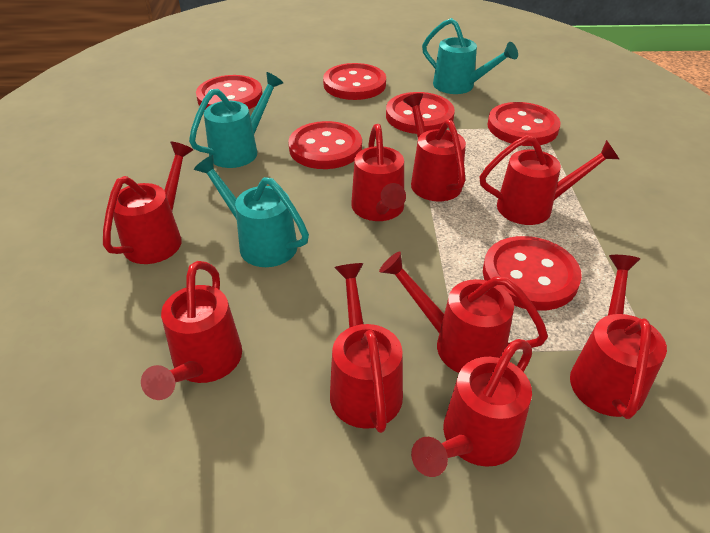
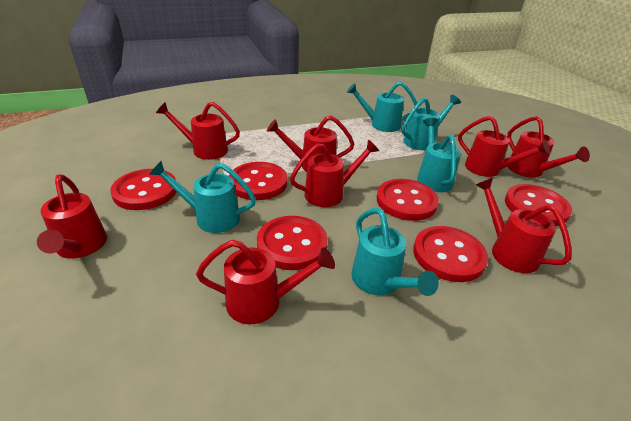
red watering can: [103,142,193,264] [141,261,242,400] [330,263,403,433] [351,124,406,221] [379,251,548,373] [403,93,466,201] [411,339,532,477] [479,135,619,225] [570,255,667,419] = 9 -> [37,174,107,259] [156,102,240,160] [196,240,335,325] [267,115,354,172] [290,139,379,207] [458,116,550,177] [476,178,572,273] [507,116,590,178] = 8
turquoise watering can: [189,72,283,168] [194,155,309,267] [422,18,518,94] = 3 -> [149,161,256,233] [347,82,417,132] [351,208,439,296] [402,95,461,150] [417,118,461,192] = 5

